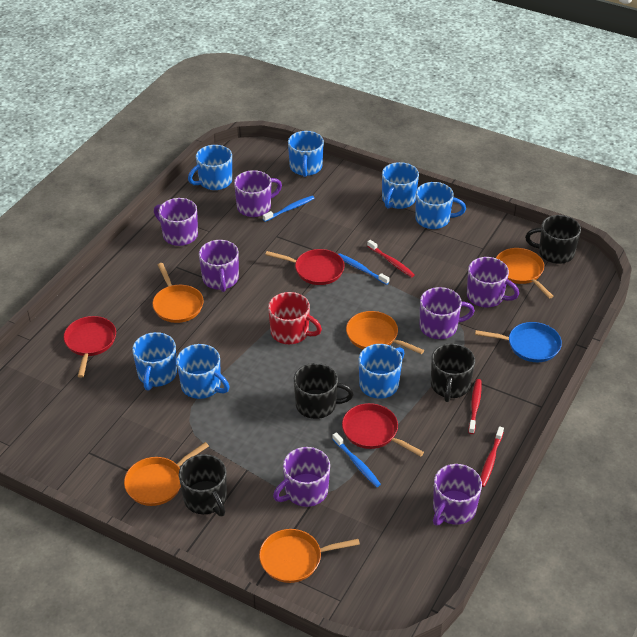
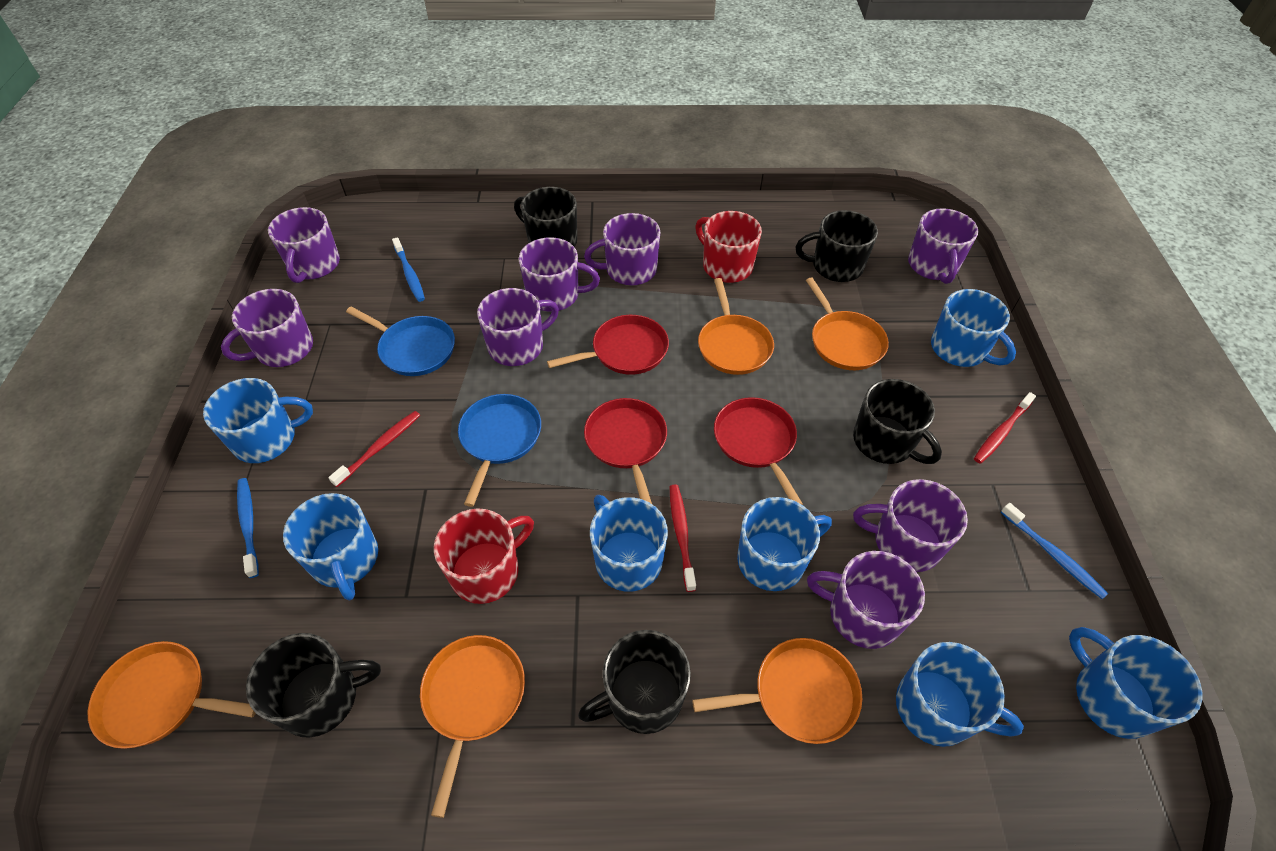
black mug: [179,454,227,516] [294,363,354,419] [431,343,475,402] [525,215,581,264] = 4 -> [246,633,381,738] [514,187,577,247] [578,630,691,734] [795,210,878,282] [853,379,942,464] = 5
blue pan: [475,322,562,362] = 1 -> [346,307,455,376] [458,394,541,507] = 2
purple mug: [154,198,198,246] [199,240,239,292] [234,170,282,217] [273,447,330,507] [420,287,475,339] [433,464,482,526] [467,257,519,308] = 7 -> [221,289,313,367] [268,207,340,283] [477,288,559,366] [519,237,600,312] [584,213,660,285] [807,551,925,649] [853,479,968,572] [908,208,978,284] = 8
red mug: [268,292,322,344] = 1 -> [434,508,534,604] [695,211,762,283] = 2

